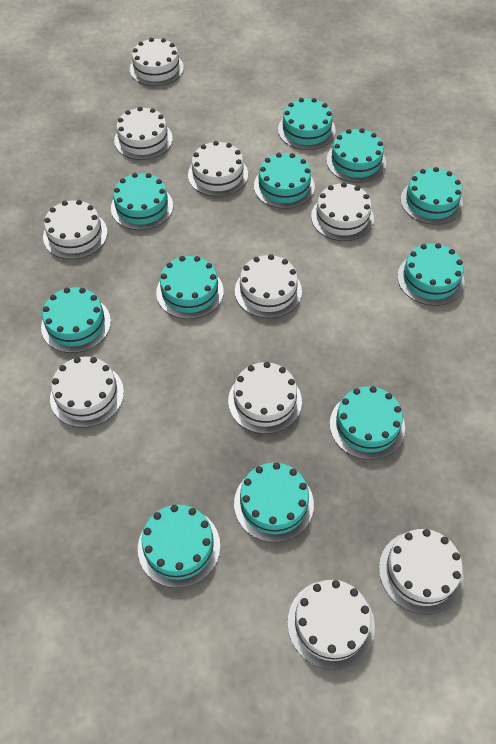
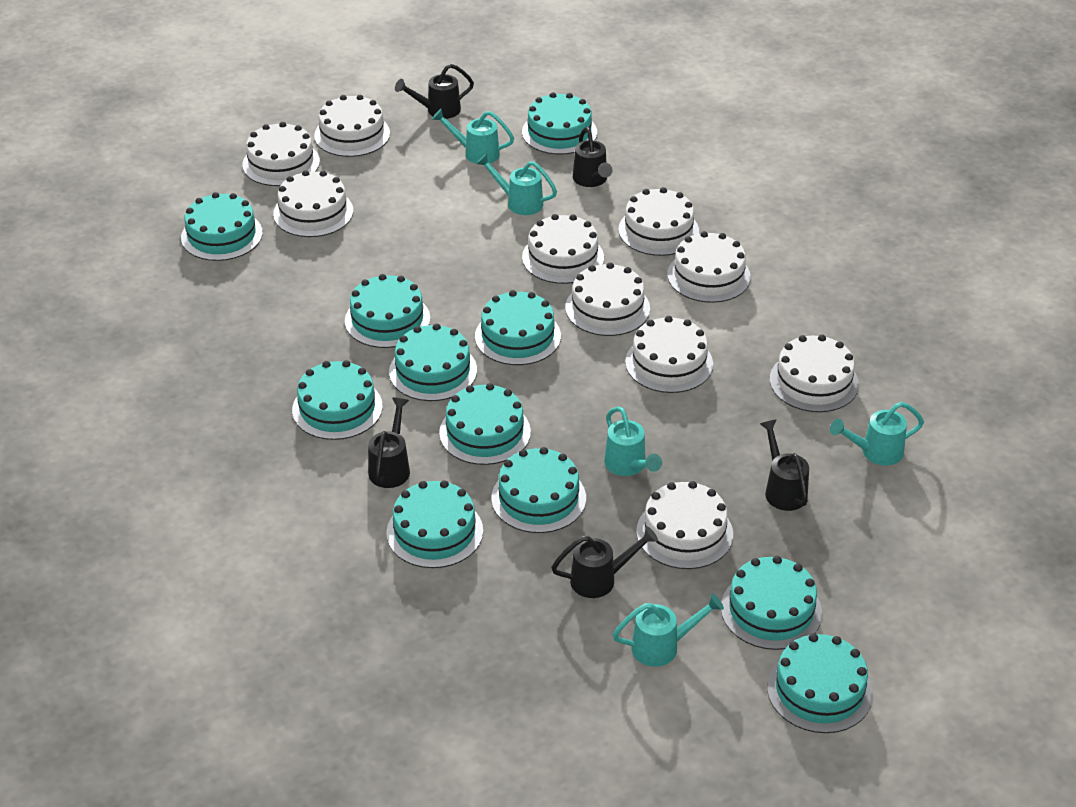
black watering can: none = 0 -> [368,398,410,488] [395,64,474,119] [551,526,658,598] [573,127,613,187] [760,419,809,511] = 5
turquoise watering can: none = 0 -> [432,109,514,164] [476,153,557,215] [604,406,662,476] [612,593,724,667] [830,402,924,466] = 5

